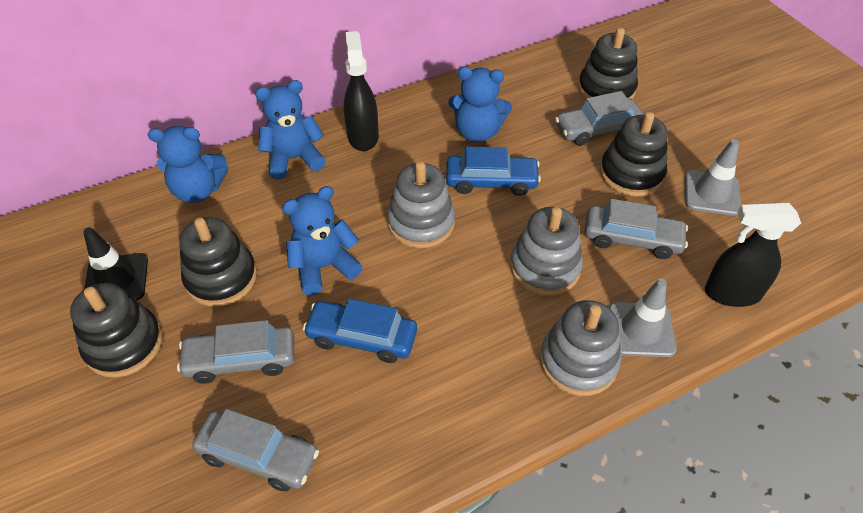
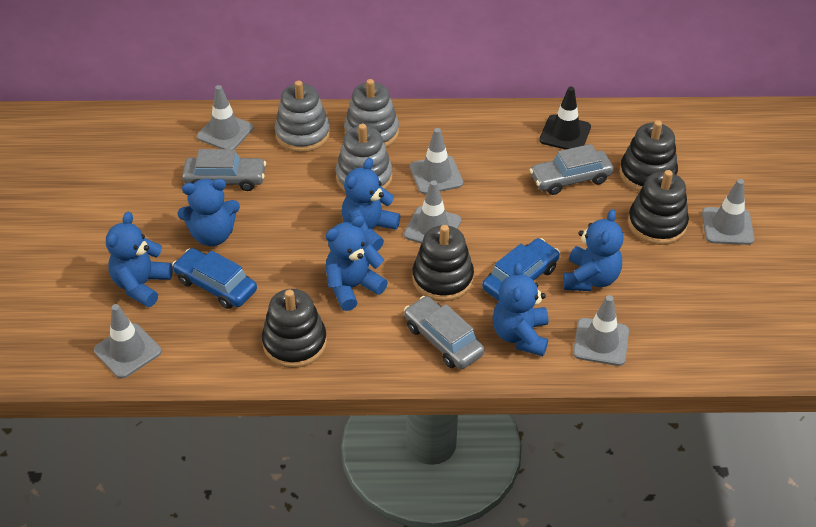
black spray bottle: [344,31,379,151] [705,203,801,307] = 2 -> none = 0
blue teddy bear: [148,126,228,203] [255,80,326,179] [282,186,363,296] [448,67,512,143] = 4 -> [106,212,173,307] [177,179,240,246] [325,215,388,311] [342,158,400,251] [493,263,549,356] [563,209,623,291] = 6
grey car: [177,320,294,384] [192,409,319,491] [555,91,644,146] [585,199,688,259] = 4 -> [182,149,266,191] [404,296,485,369] [530,144,614,195] = 3
grey traffic cone: [609,279,677,357] [685,139,741,216] = 2 -> [94,304,162,379] [197,85,253,149] [404,180,461,244] [410,128,463,194] [573,295,629,366] [702,179,754,245] = 6

